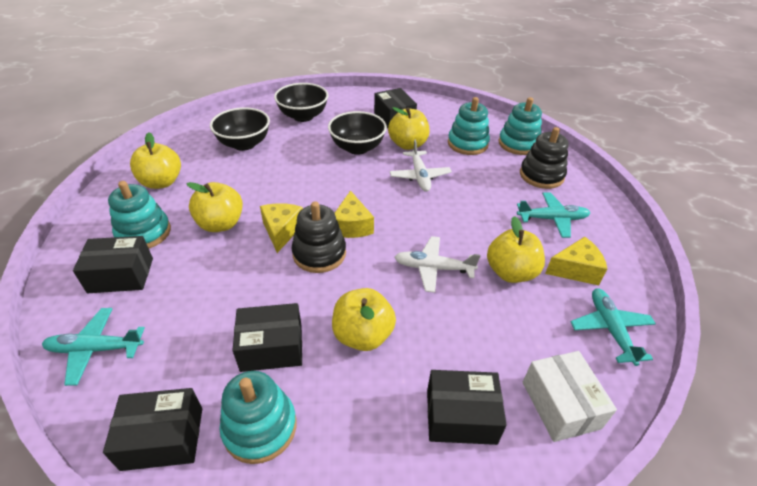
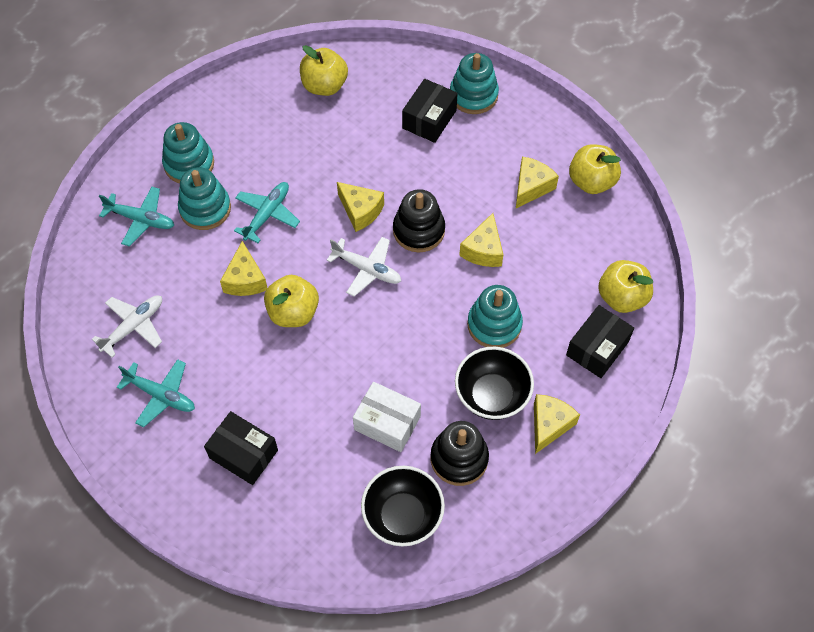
black bowl: [210,107,270,151] [274,83,329,122] [328,111,387,155] = 3 -> [361,466,445,546] [455,347,534,420] = 2
black box: [73,236,153,293] [103,388,202,471] [232,303,302,372] [374,88,417,128] [427,370,507,445] = 5 -> [204,411,278,485] [402,79,458,143] [566,305,634,378] = 3
yellow apple: [130,132,181,189] [187,182,243,232] [332,288,396,351] [388,107,429,150] [487,216,545,283] = 5 -> [264,275,319,327] [300,45,348,96] [569,144,621,194] [598,260,653,313] = 4
yellow cheese: [260,203,303,253] [335,190,374,238] [545,237,607,285] = 3 -> [220,241,267,296] [337,182,384,232] [459,213,503,267] [516,157,559,208] [534,394,580,454] = 5

